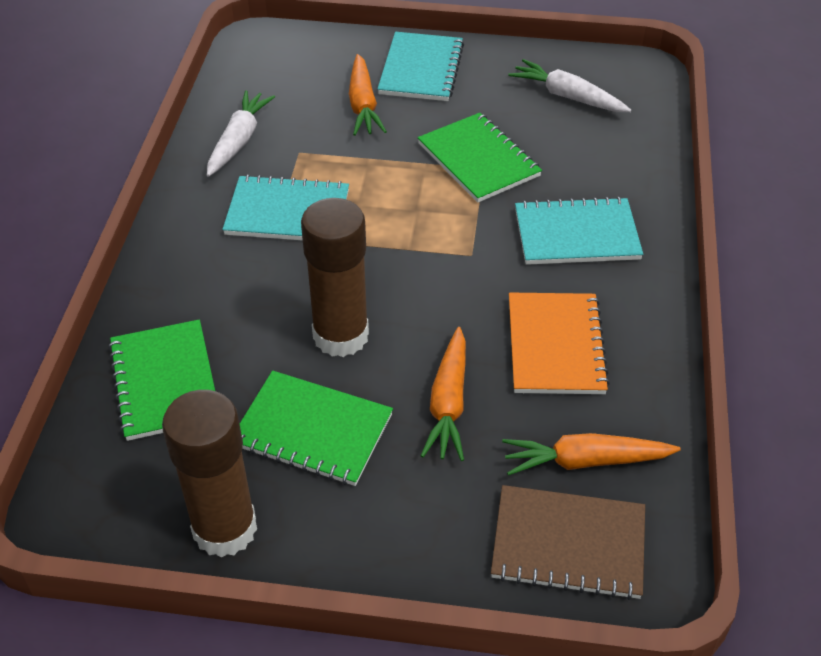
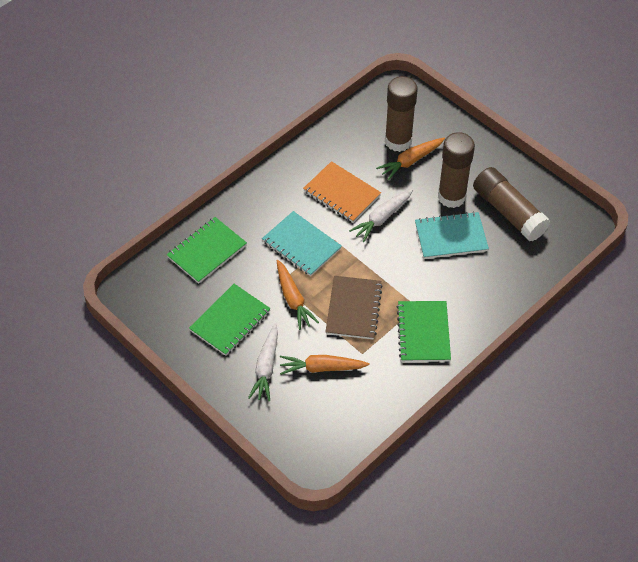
brown glue stick: [162,390,257,558] [301,198,369,357] = 2 -> [385,76,418,152] [438,132,475,208] [473,167,550,241] = 3
turquoise notebook: [223,175,349,241] [377,32,464,101] [515,197,643,265] = 3 -> [262,211,342,276] [415,212,489,259] = 2

